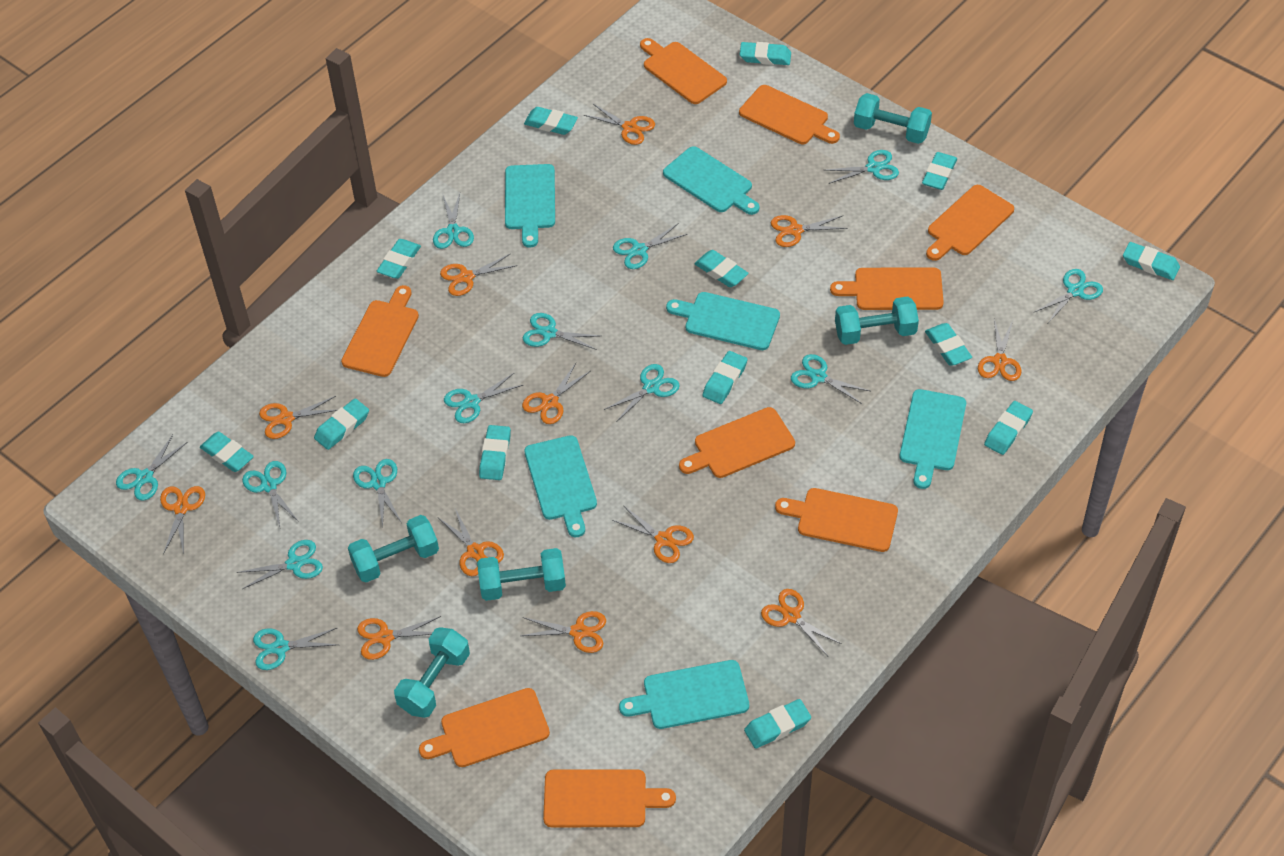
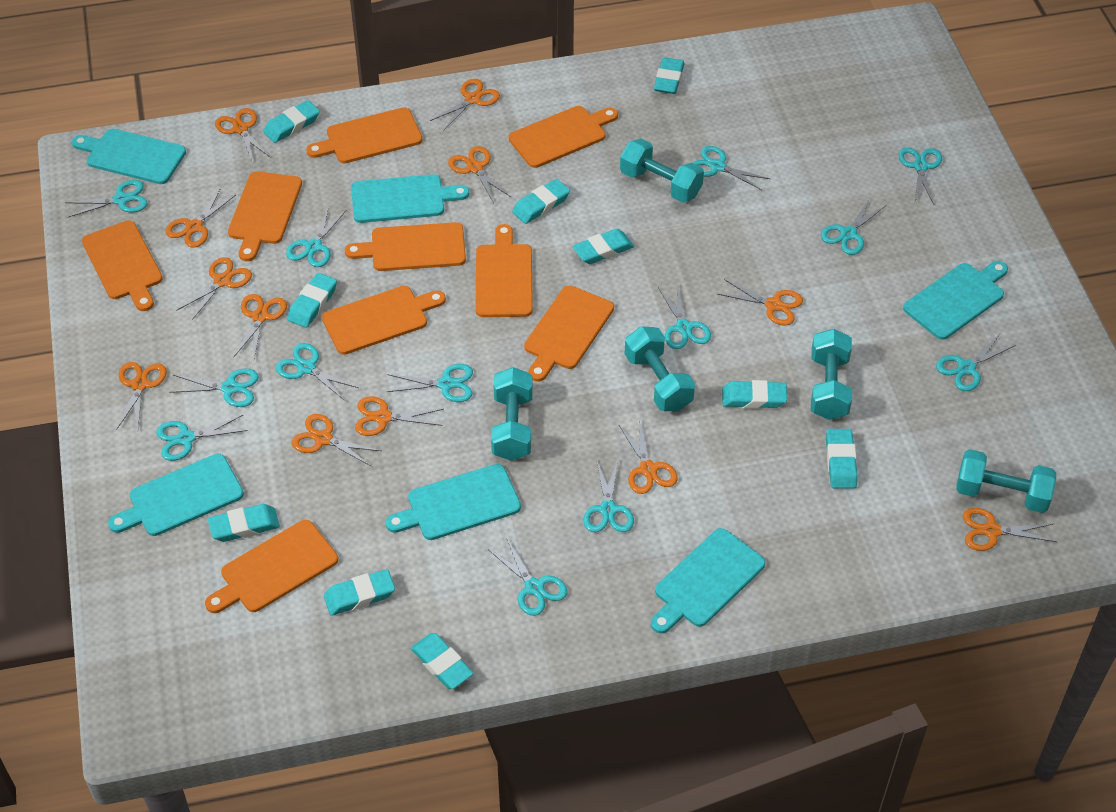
turquoise eraser: [200,432,254,472] [314,399,369,450] [377,239,421,279] [479,425,511,480] [524,107,578,135] [694,250,749,287] [703,351,747,404] [740,42,791,65] [744,699,811,749] [922,152,957,190] [925,323,972,366] [984,401,1033,455] [1123,242,1180,280] = 13 -> [208,504,280,542] [263,100,320,143] [287,273,337,328] [324,569,395,616] [411,633,474,689] [512,179,570,224] [572,229,634,264] [654,57,685,94] [722,380,787,409] [826,429,858,489] = 10

